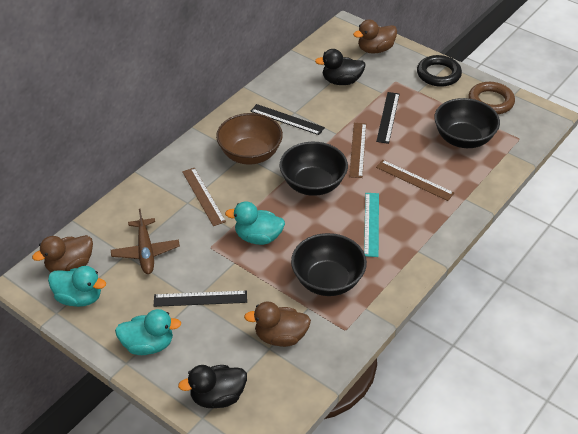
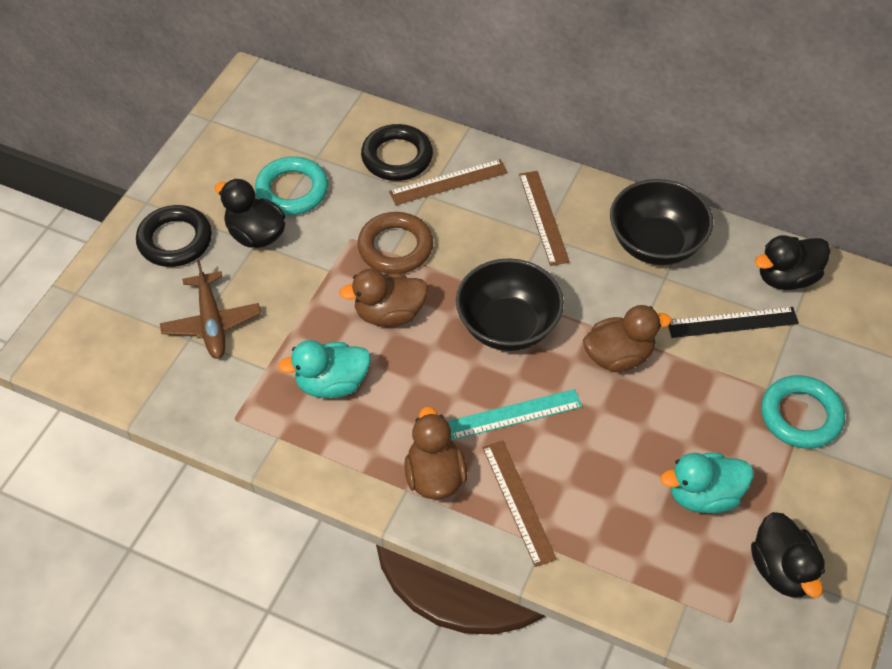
black bowl: [280,142,348,196] [291,233,367,296] [434,98,500,148] = 3 -> [456,258,564,351] [610,179,713,265] = 2
black duck: [178,365,247,408] [315,49,366,85] = 2 -> [215,179,285,248] [751,512,825,598] [755,235,831,290] = 3
black ring: [417,55,462,87] = 1 -> [136,205,212,267] [361,124,433,181] = 2
black ruler: [154,291,247,307] [251,104,325,135] [376,92,400,144] = 3 -> [668,307,799,338] = 1
brown bowl: [216,113,283,164] = 1 -> none = 0
turquoise duck: [48,266,106,307] [115,309,181,355] [225,201,285,245] = 3 -> [278,340,371,398] [660,453,753,513] = 2
turquoise ring: none = 0 -> [255,156,328,215] [761,375,845,449] = 2

